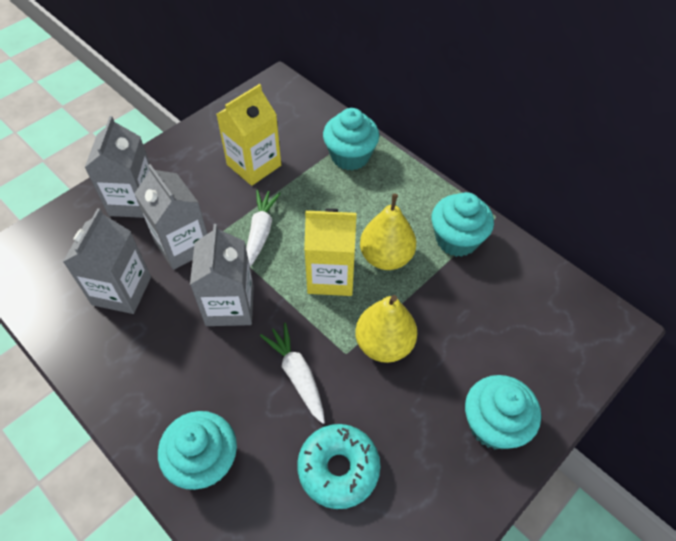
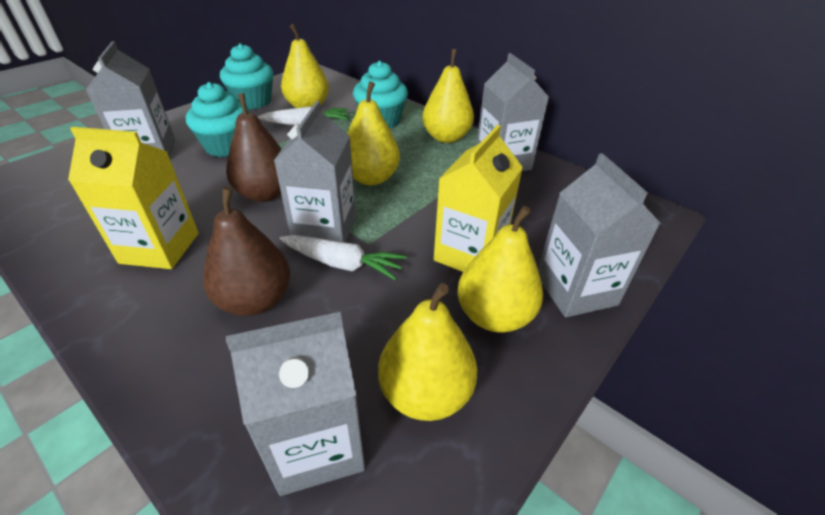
brown pear: none = 0 -> [203,187,290,316] [226,93,282,202] = 2
grey carton: [63,208,151,314] [85,116,150,218] [134,164,207,270] [190,224,254,326] = 4 -> [86,41,175,158] [226,312,365,496] [274,101,356,242] [477,53,549,171] [538,153,661,317] = 5
turquoise cupcake: [158,411,237,490] [323,108,379,171] [432,192,494,257] [465,375,541,449] = 4 -> [186,82,250,157] [220,43,273,109] [353,61,408,128] = 3
turquoise donut: [297,424,380,509] = 1 -> none = 0
yellow pear: [355,295,417,363] [360,194,416,270] = 2 -> [281,24,329,108] [347,81,400,185] [378,283,477,421] [422,49,474,143] [458,206,543,333] = 5

